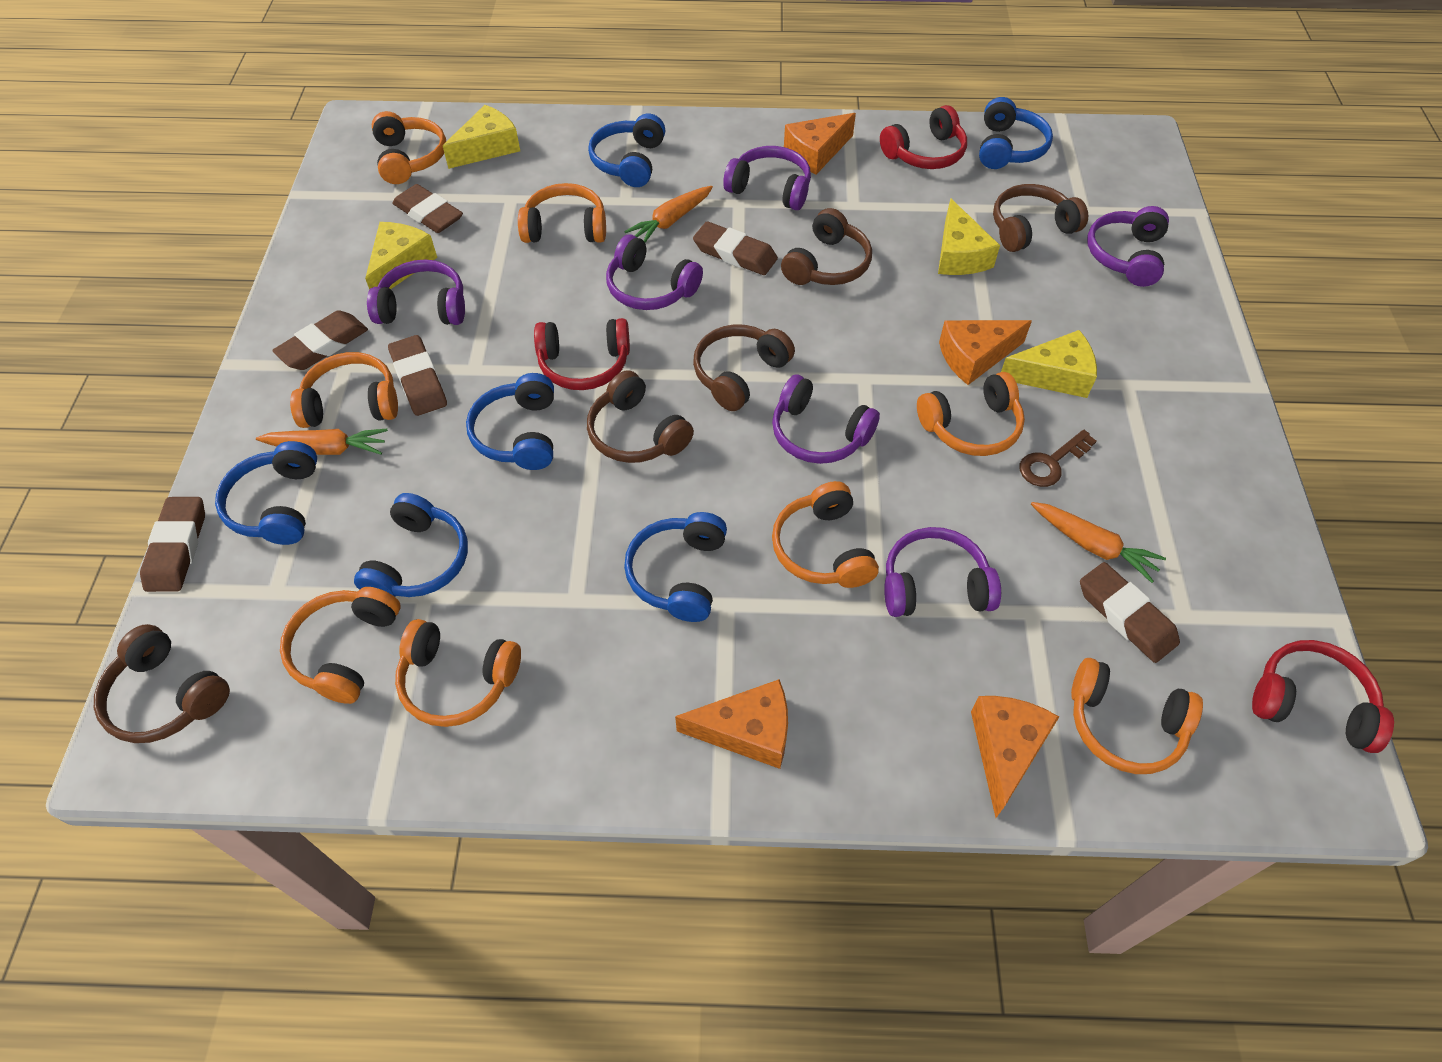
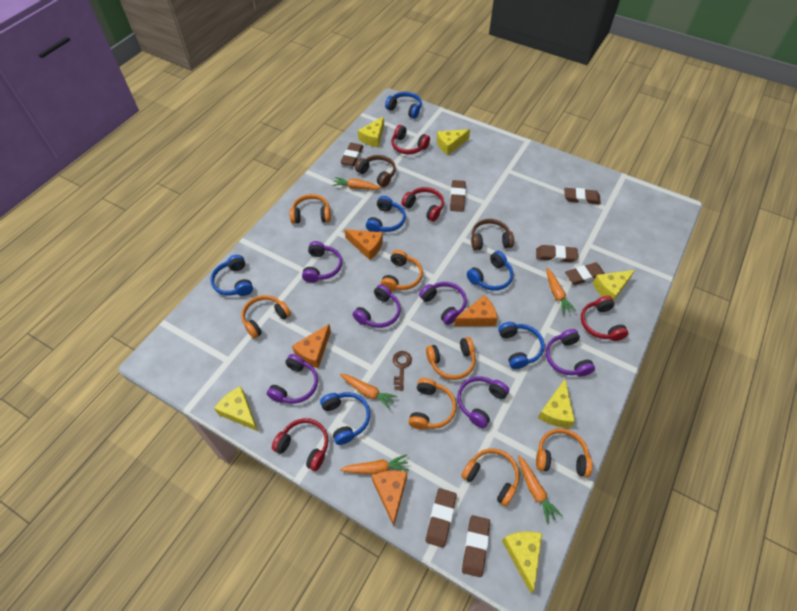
brown eraser: [140,497,205,592] [272,310,368,370] [388,335,447,416] [392,184,463,233] [693,221,778,275] [1080,562,1180,663] = 6 -> [341,143,363,166] [426,488,457,548] [450,180,466,212] [462,515,490,577] [536,245,578,262] [564,188,601,205] [565,263,605,285] = 7
brown headphones: [94,624,230,743] [587,370,694,463] [693,324,795,411] [781,208,872,285] [993,184,1088,252] = 5 -> [355,155,396,187] [471,219,514,250] = 2
orange carrot: [256,429,388,455] [624,186,713,243] [1031,502,1166,583] = 3 -> [332,177,382,190] [340,374,398,409] [340,454,409,474] [518,455,562,524] [546,268,576,315] = 5
orange headphones: [280,587,400,704] [290,352,398,428] [372,111,446,184] [395,619,521,727] [518,183,606,243] [772,481,879,588] [917,372,1025,456] [1071,658,1203,774] = 8 -> [241,295,291,339] [290,194,331,224] [381,250,423,291] [409,378,456,429] [426,337,476,380] [461,448,520,506] [536,429,593,477] = 7
red headphones: [534,318,630,390] [880,105,967,169] [1252,640,1394,753] = 3 -> [272,418,328,471] [391,125,430,154] [402,187,444,222] [581,296,628,341] = 4
yellow cheese: [365,222,437,290] [443,105,520,169] [938,198,1000,275] [1001,330,1097,398] = 4 -> [214,386,258,431] [358,117,384,147] [437,129,470,155] [502,531,542,593] [538,379,575,428] [593,270,635,301] = 6

